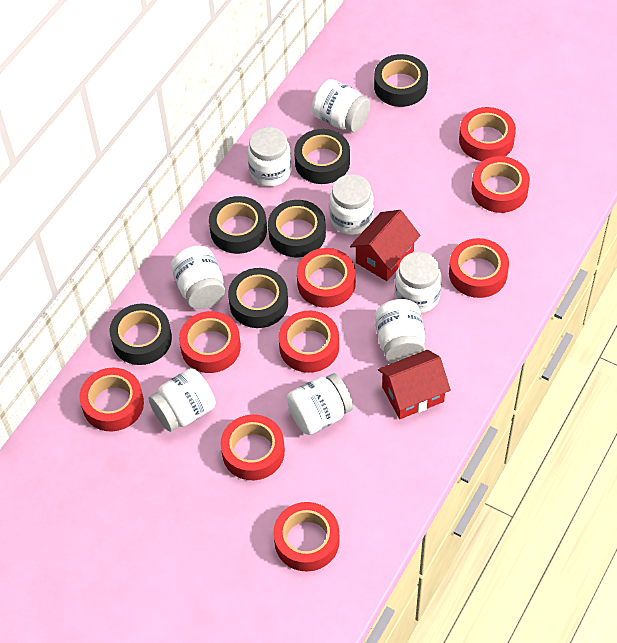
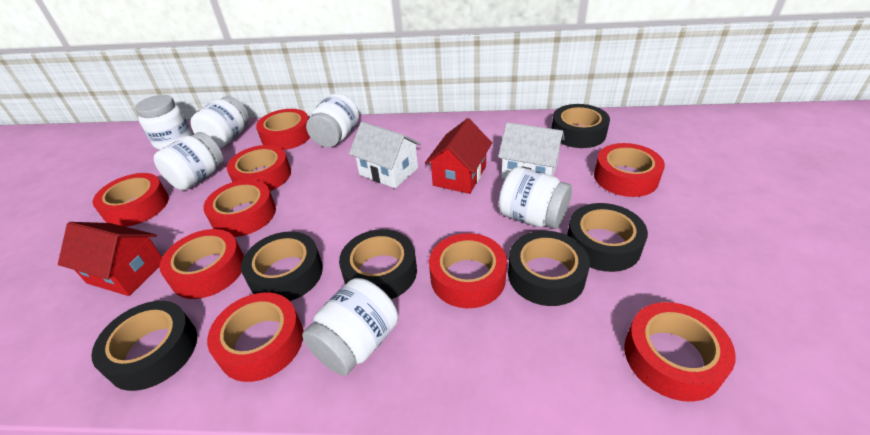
white house: none = 0 -> [349,122,421,188] [498,122,564,179] = 2
white jar: [148,368,216,432] [171,246,225,309] [248,127,291,187] [286,373,353,435] [312,79,370,132] [329,174,374,235] [375,299,425,363] [395,252,442,313] = 8 -> [135,95,192,150] [154,132,224,190] [190,96,249,148] [302,278,398,376] [306,93,359,147] [499,167,572,229] = 6

